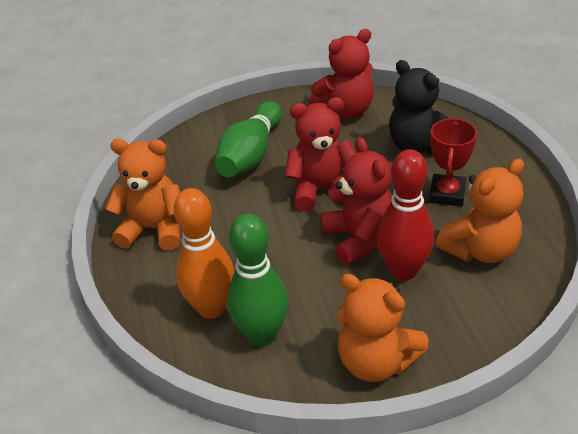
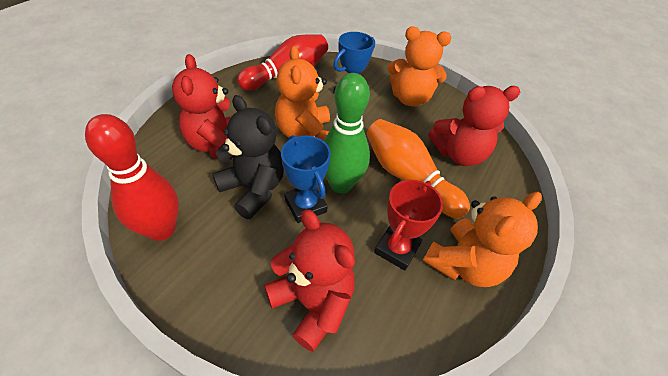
blue trophy: none = 0 -> [281,135,331,223] [333,32,375,92] = 2
green bowling pin: [215,101,282,177] [227,214,288,346] = 2 -> [324,73,370,193] = 1
red bowling pin: [377,149,434,281] = 1 -> [85,114,179,241] [237,34,328,91] = 2

